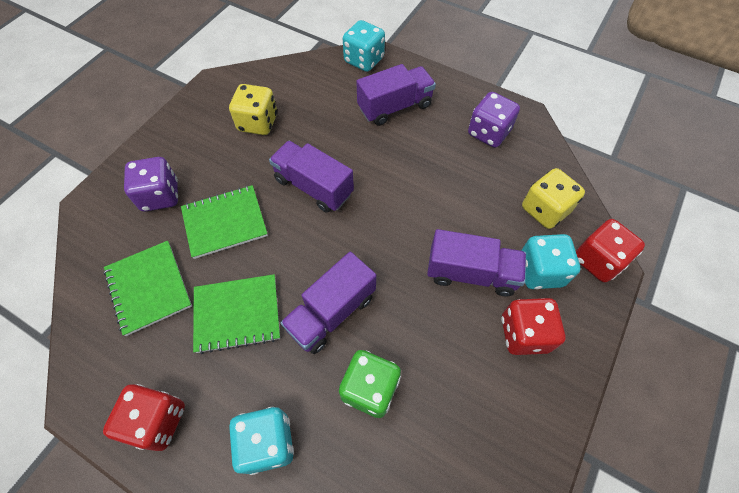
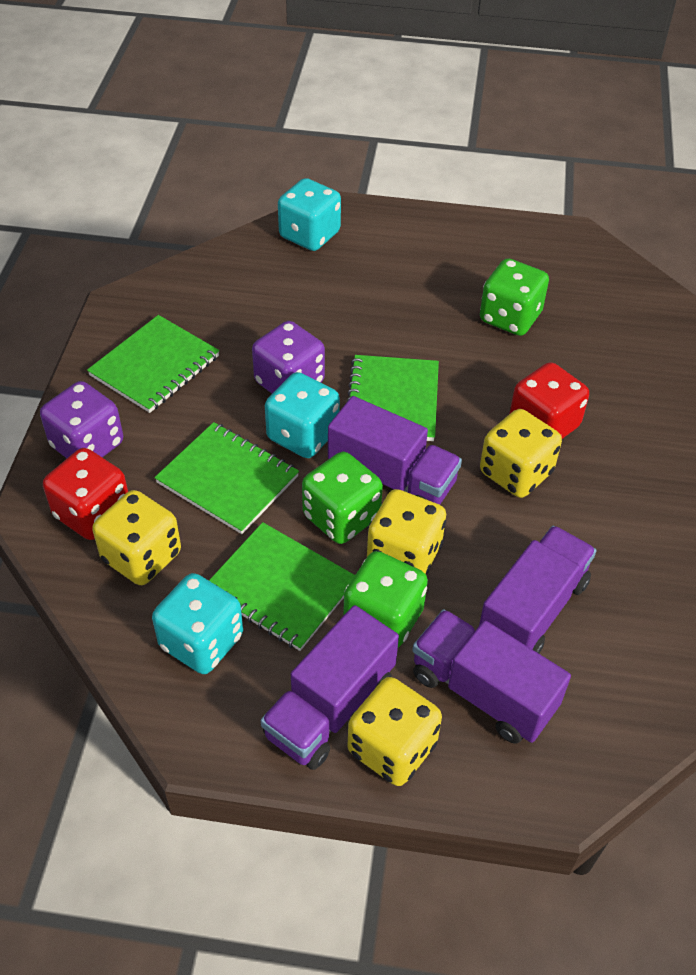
green dice: [339,350,401,418] = 1 -> [302,452,383,544] [343,551,428,648] [480,258,549,336] = 3
green notebook: [103,241,192,336] [181,185,268,259] [193,274,280,354] = 3 -> [87,315,220,413] [154,422,299,534] [209,522,355,651] [347,355,439,441] = 4
red dice: [103,384,185,451] [501,298,565,355] [576,219,645,282] = 3 -> [43,448,128,540] [509,362,589,439] = 2
yellow dice: [229,84,277,135] [522,168,585,229] = 2 -> [92,490,181,585] [348,677,442,786] [367,489,446,574] [480,409,562,498] = 4

